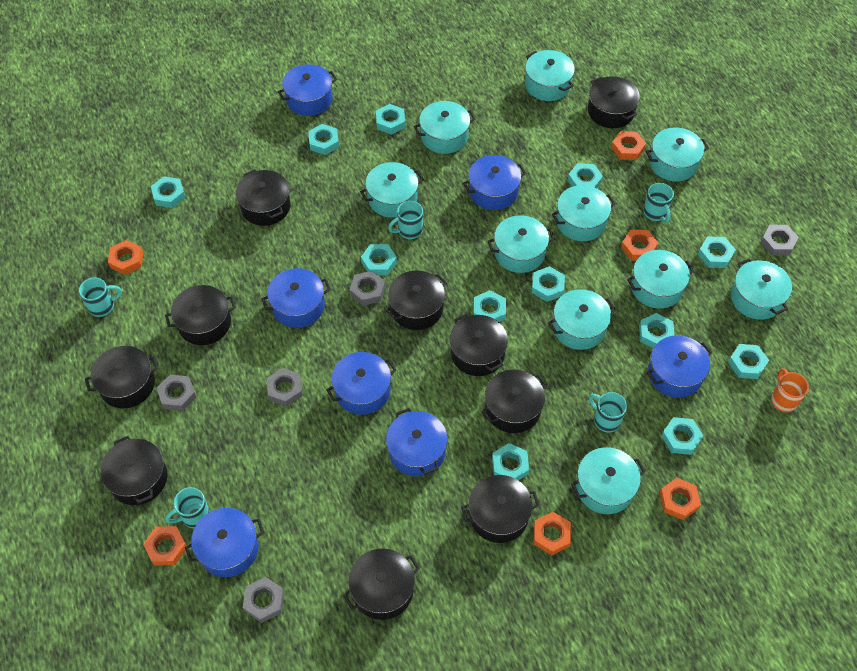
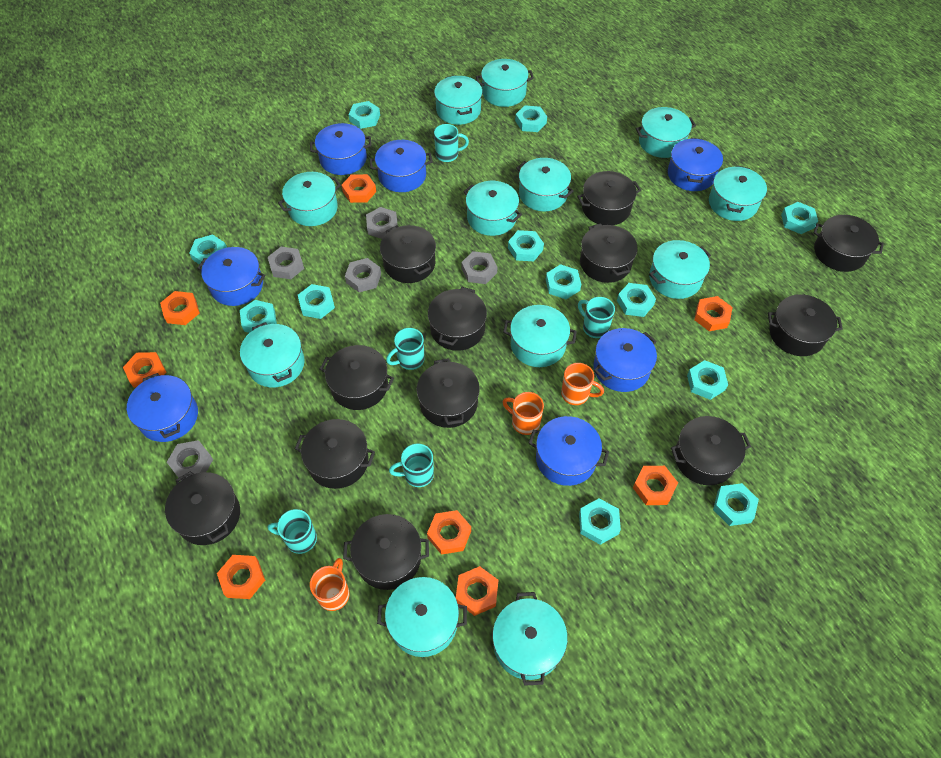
black pot: [85,346,159,408] [100,436,168,505] [165,285,236,345] [236,169,291,226] [343,548,420,620] [386,271,447,330] [450,313,508,376] [461,475,539,543] [481,370,547,433] [588,76,640,128] = 10 -> [165,471,240,545] [295,419,375,489] [320,345,394,410] [343,514,429,590] [380,225,436,283] [417,358,480,428] [428,287,487,351] [577,171,641,225] [580,223,638,283] [671,416,751,485] [768,294,843,356] [814,215,884,272] = 12
orange mug: [771,368,809,412] = 1 -> [310,558,349,611] [503,392,544,435] [561,363,604,405] = 3
orange nut: [108,240,143,275] [143,526,187,566] [534,512,571,555] [611,131,646,160] [621,230,658,261] [659,478,701,520] = 6 -> [123,352,166,388] [160,291,200,325] [217,555,265,599] [342,174,376,203] [427,510,471,555] [456,566,498,616] [633,466,678,505] [694,296,733,331] = 8
turquoise pot: [360,162,424,218] [414,101,476,154] [488,215,555,273] [525,50,575,101] [548,289,615,350] [552,185,615,241] [571,447,646,514] [627,250,694,309] [646,127,709,181] [731,258,792,320] = 10 -> [240,322,305,387] [278,172,341,226] [377,577,467,657] [434,75,482,125] [464,181,522,236] [476,59,534,107] [492,592,568,686] [503,305,577,367] [516,158,574,211] [636,107,696,158] [649,240,711,299] [709,166,767,221] = 12

